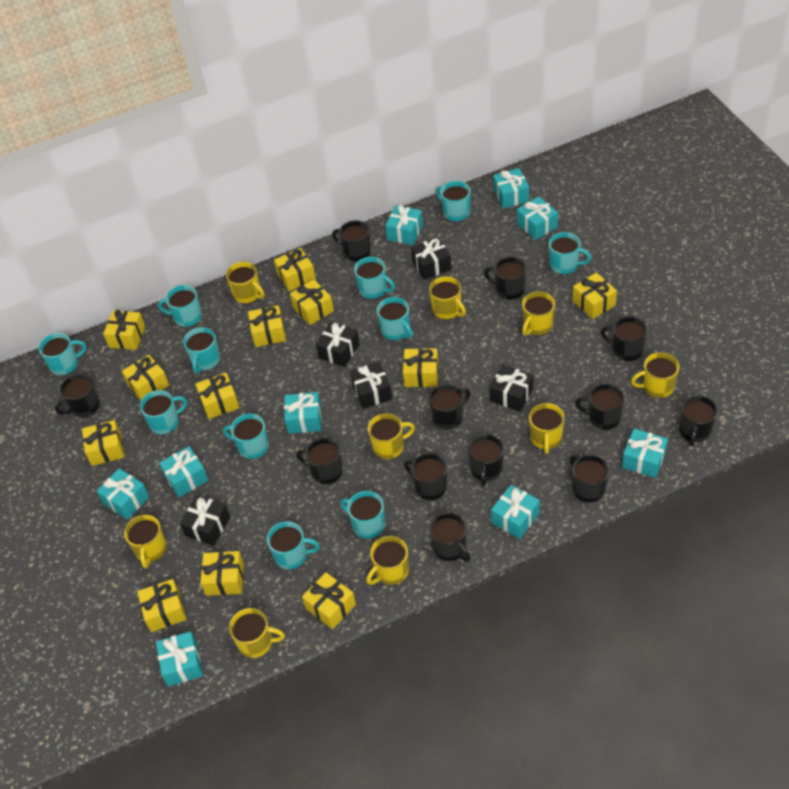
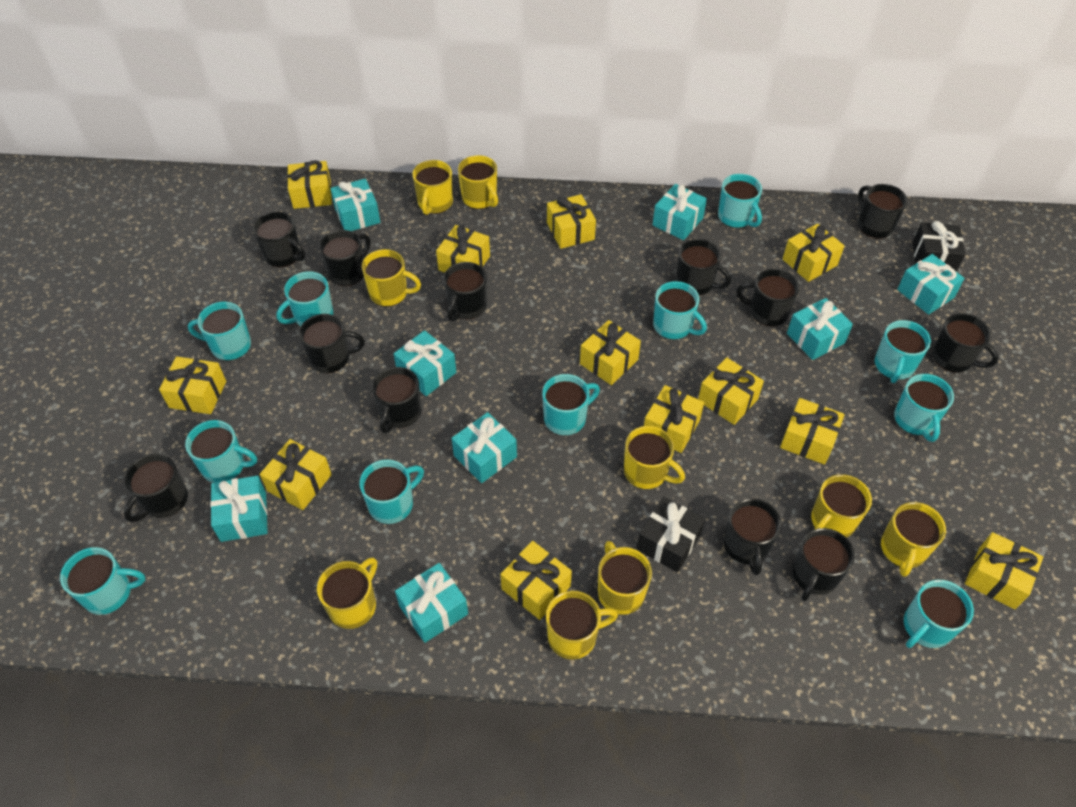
black gift: [180,495,230,546] [316,322,360,367] [350,362,392,409] [411,237,451,280] [490,365,533,412] = 5 -> [637,497,705,572] [912,221,965,272] = 2
turquoise gift: [97,468,149,520] [156,631,203,687] [159,446,209,497] [284,392,321,434] [385,205,423,245] [491,485,540,539] [493,168,529,209] [517,197,558,240] [622,428,668,478] = 9 -> [210,476,268,542] [330,179,380,231] [393,330,456,396] [395,563,468,643] [452,412,517,483] [652,184,707,240] [787,298,853,360] [897,254,965,315] = 8

